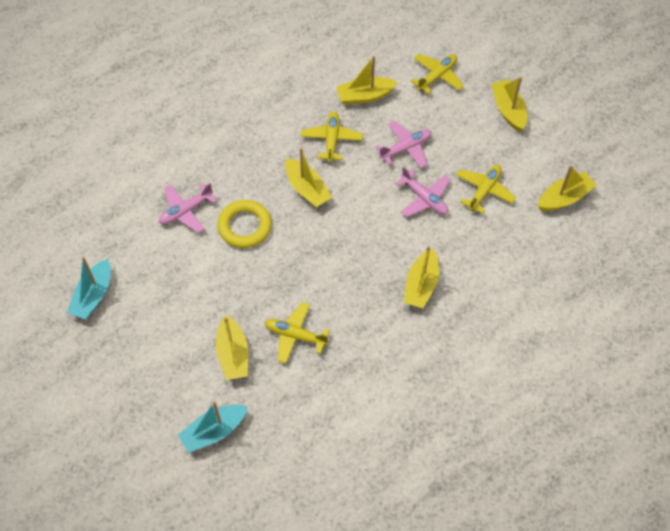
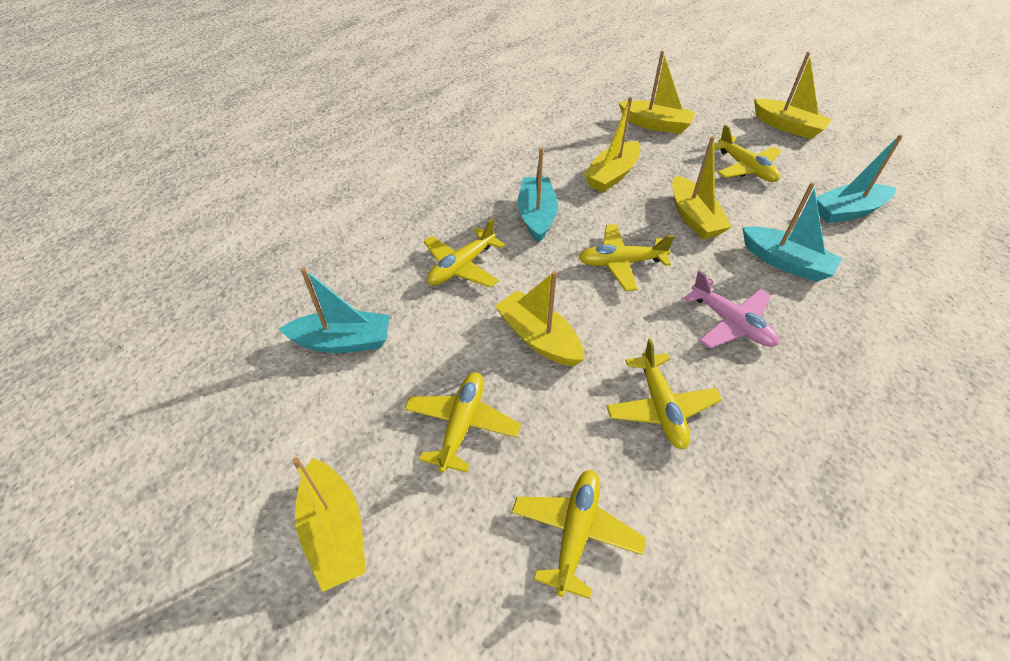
pink plane: [159,183,217,233] [376,121,431,168] [395,166,451,217] = 3 -> [684,270,779,349] = 1
turquoise boat: [67,257,111,319] [178,401,248,453] = 2 -> [279,267,390,353] [518,147,558,243] [742,182,842,282] [816,134,903,223] = 4
yellow plane: [265,302,330,364] [301,112,363,162] [411,54,464,94] [456,164,516,214] = 4 -> [404,372,521,473] [424,218,505,287] [512,470,646,599] [578,224,675,291] [606,339,722,450] [714,125,781,182] = 6
yellow ring: [217,200,272,248] = 1 -> none = 0

